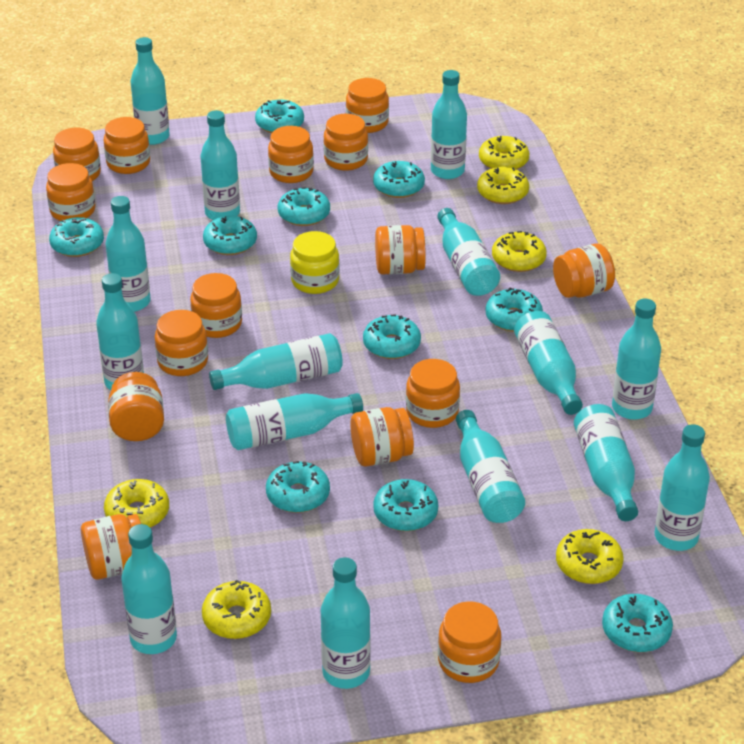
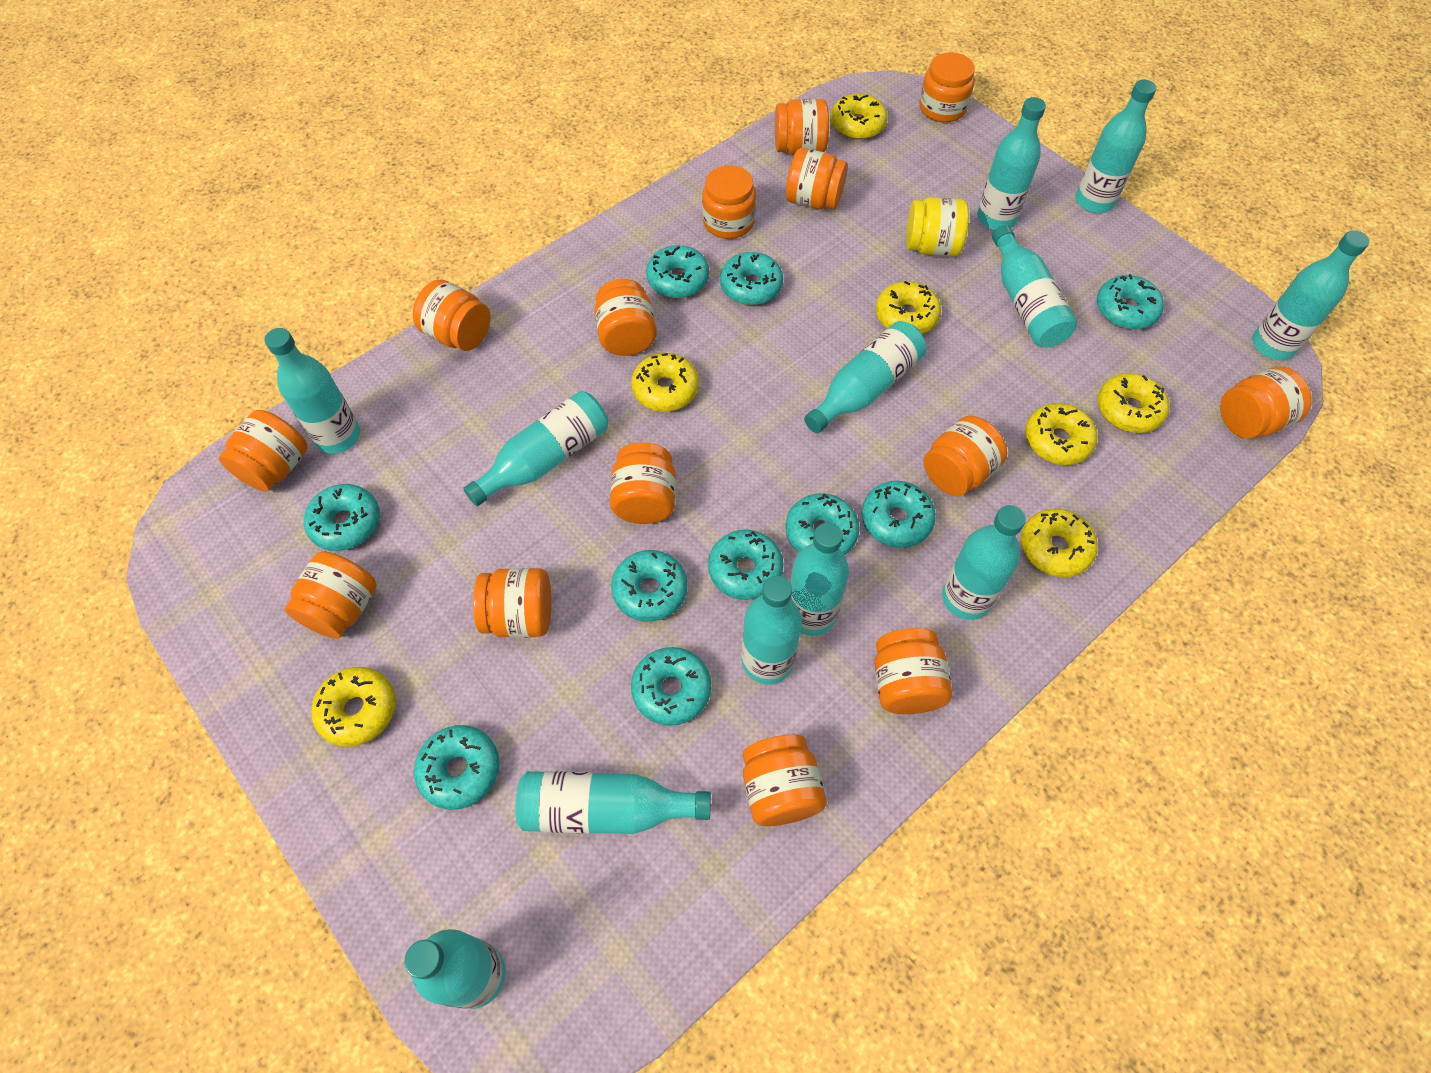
orange jar: [46,163,95,221] [53,128,101,181] [81,514,141,580] [103,117,150,174] [108,372,164,441] [155,310,208,376] [190,273,242,338] [268,126,314,183] [323,114,368,171] [346,78,389,133] [351,407,414,467] [375,225,426,275] [406,359,460,428] [438,601,501,683] [553,243,615,298] = 15 -> [219,410,307,492] [285,552,377,639] [413,279,491,351] [473,568,552,638] [594,279,657,356] [610,443,676,524] [702,165,756,239] [743,734,827,826] [775,99,829,155] [786,148,848,210] [874,628,952,714] [919,52,975,123] [923,416,1007,496] [1220,366,1312,439] = 14
turquoise bottle: [96,273,144,390] [106,196,151,312] [121,524,177,654] [130,37,170,145] [200,110,240,220] [209,333,343,390] [226,393,363,450] [321,557,371,689] [431,70,467,179] [437,208,500,296] [456,410,525,523] [514,311,583,415] [574,404,638,521] [612,299,661,420] [654,424,710,551] = 15 -> [265,328,360,454] [404,929,506,1009] [463,391,608,506] [515,771,711,834] [742,576,802,685] [790,523,849,636] [804,321,926,433] [942,505,1026,620] [977,97,1046,230] [992,225,1077,347] [1076,80,1157,213] [1252,230,1369,360] = 12
yellow donut: [104,479,169,528] [202,580,271,639] [477,167,529,204] [479,136,529,170] [492,231,547,272] [556,529,624,584] = 6 -> [311,667,396,747] [631,353,699,412] [831,93,888,140] [876,281,941,334] [1021,509,1098,577] [1025,403,1097,465] [1098,373,1170,433] = 7

